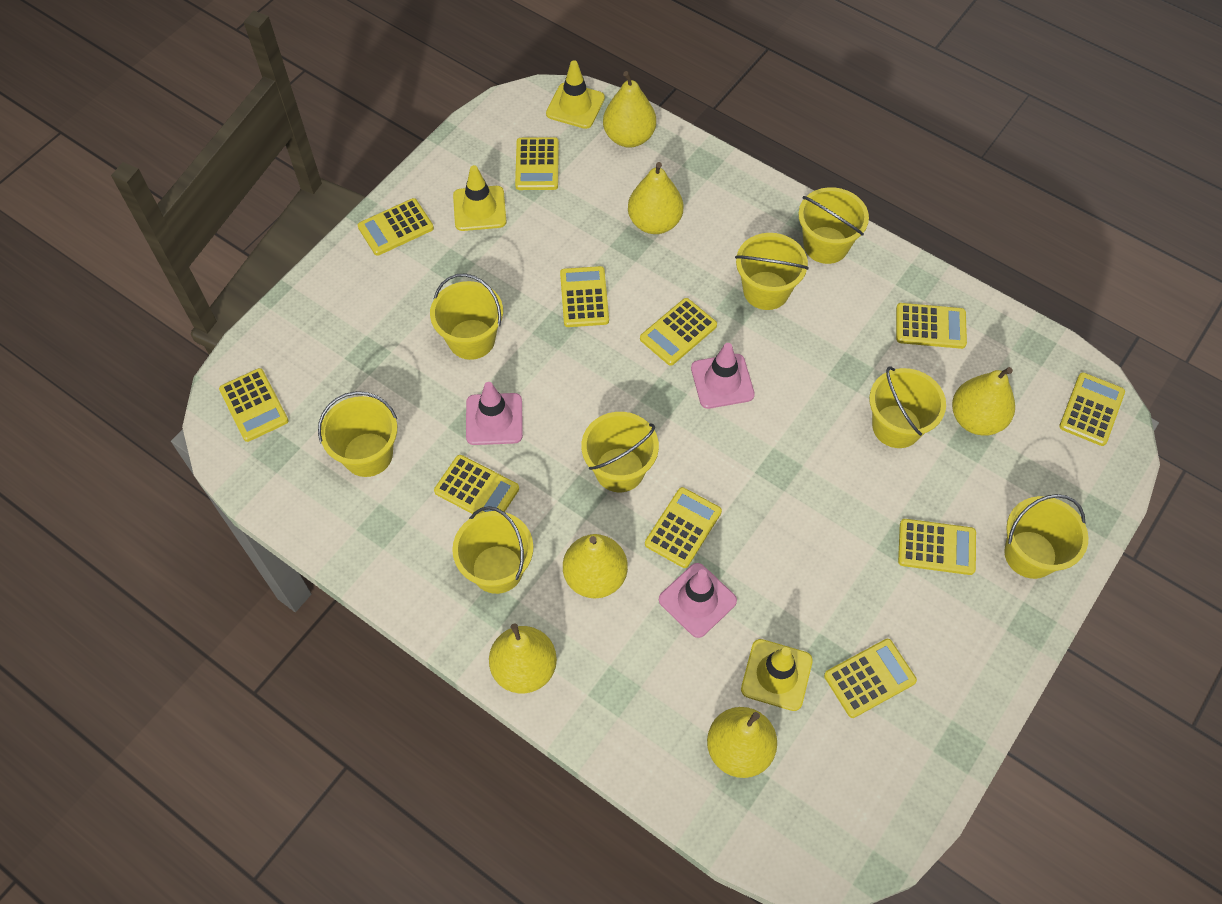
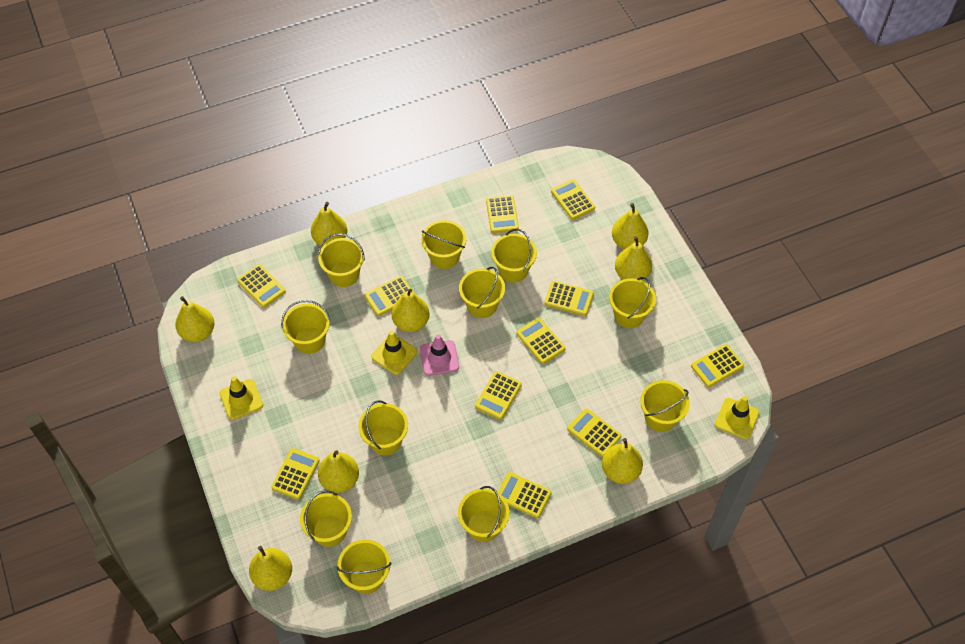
pink traffic cone: [466,382,523,445] [659,563,737,638] [691,343,755,409] = 3 -> [420,334,459,376] = 1
yellow bucket: [318,391,397,477] [430,274,503,360] [452,506,534,594] [581,412,659,492] [735,233,809,310] [798,187,869,264] [869,366,946,448] [1004,494,1088,579] = 8 -> [281,300,330,354] [300,490,352,547] [318,234,365,287] [337,540,391,594] [358,400,408,455] [421,220,466,269] [458,486,510,542] [459,267,505,318] [491,229,537,283] [609,277,656,328] [640,380,690,432] = 11
yellow pear: [489,623,557,693] [563,534,628,599] [603,71,656,148] [628,162,683,234] [707,707,777,778] [952,367,1015,436] = 6 -> [175,296,214,342] [249,546,292,591] [311,202,347,247] [318,450,359,493] [392,289,430,332] [602,438,643,484] [612,203,649,249] [615,236,652,281] = 8

